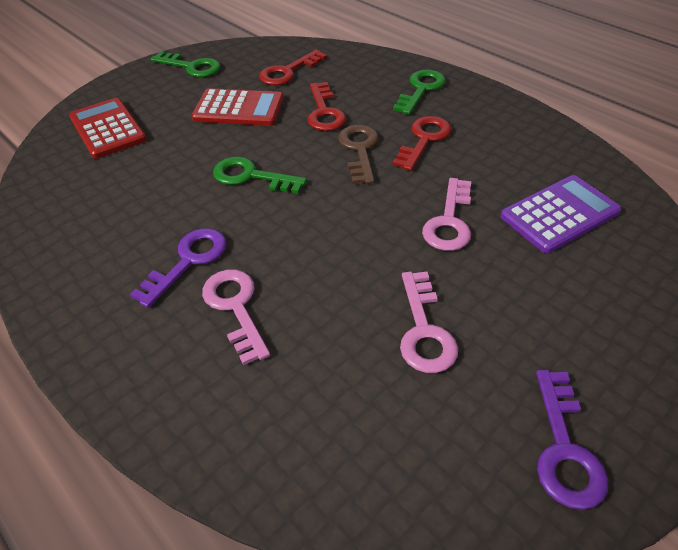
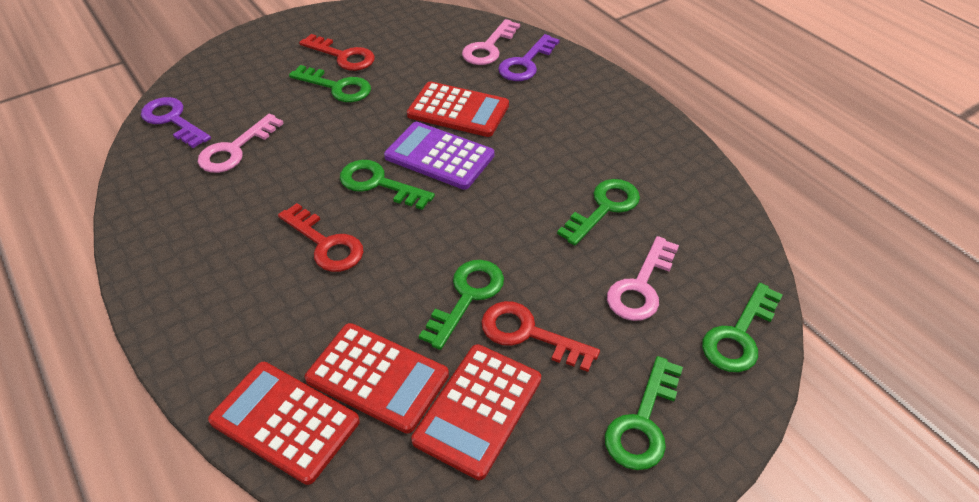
brown key: [338,125,379,184] = 1 -> none = 0
green key: [150,51,220,77] [213,156,307,194] [393,70,446,115] = 3 -> [289,65,371,102] [340,160,435,210] [419,260,504,350] [557,179,640,246] [605,356,683,470] [702,283,783,372] = 6
red calculator: [69,98,147,159] [191,88,284,126] = 2 -> [208,362,360,485] [305,323,449,434] [407,81,509,137] [411,344,541,480] = 4

